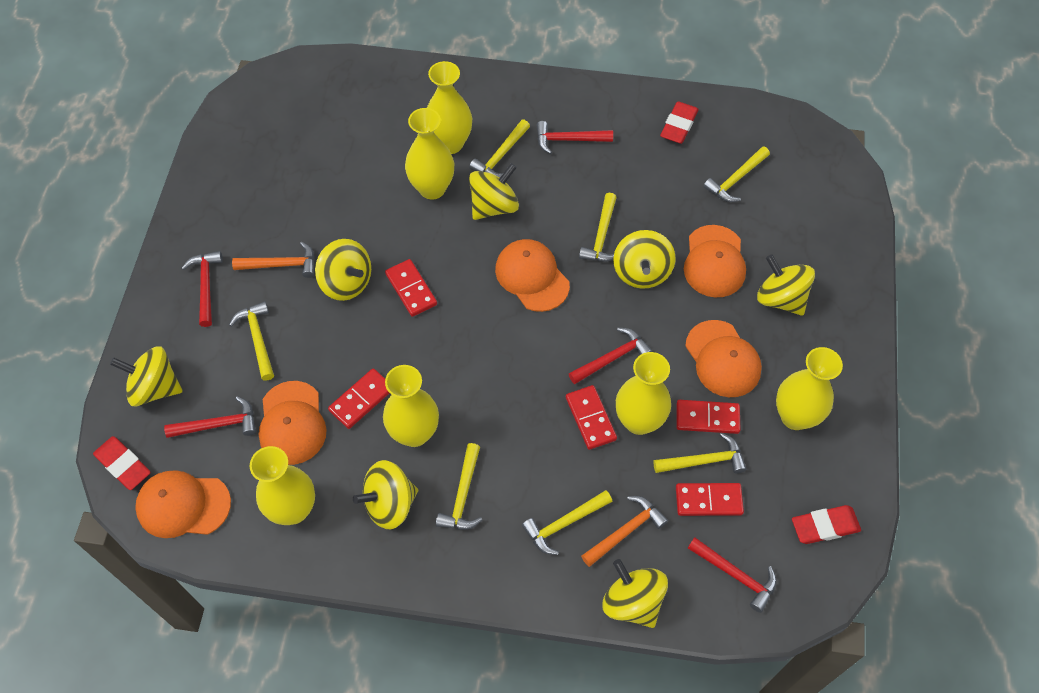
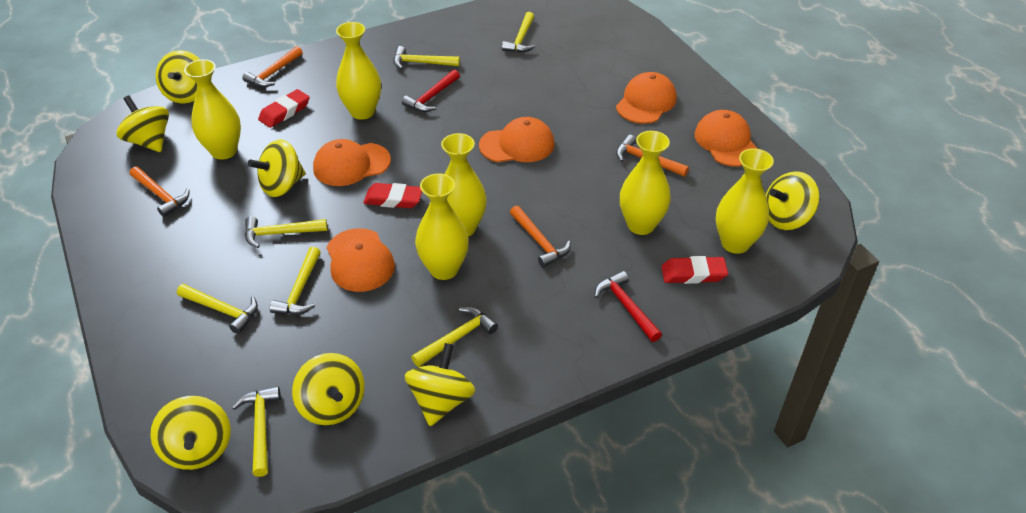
orange hammer: [232,242,315,278] [581,496,668,567] = 2 -> [130,167,189,217] [242,46,303,87] [510,206,571,268] [616,135,689,177] = 4
red domino: [328,368,389,429] [385,259,437,317] [566,385,617,450] [676,400,740,434] [676,483,744,516] = 5 -> none = 0
red hammer: [164,396,256,438] [182,251,223,327] [537,121,613,154] [569,328,652,384] [688,537,777,613] = 5 -> [402,69,460,112] [594,271,662,342] = 2

